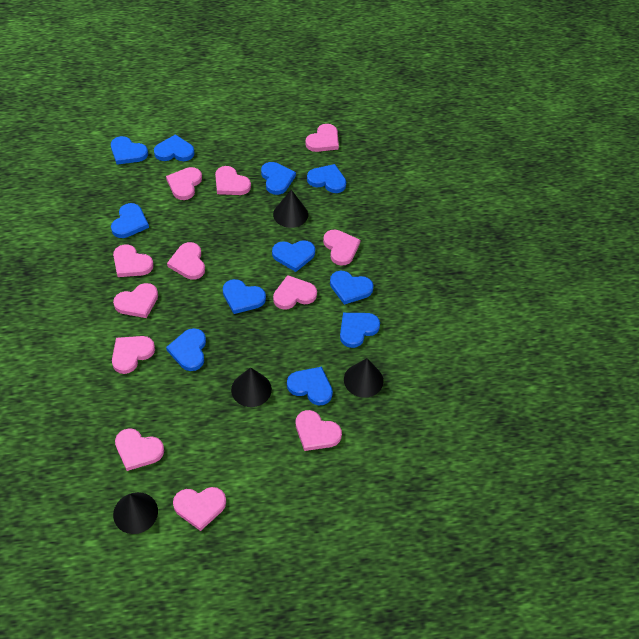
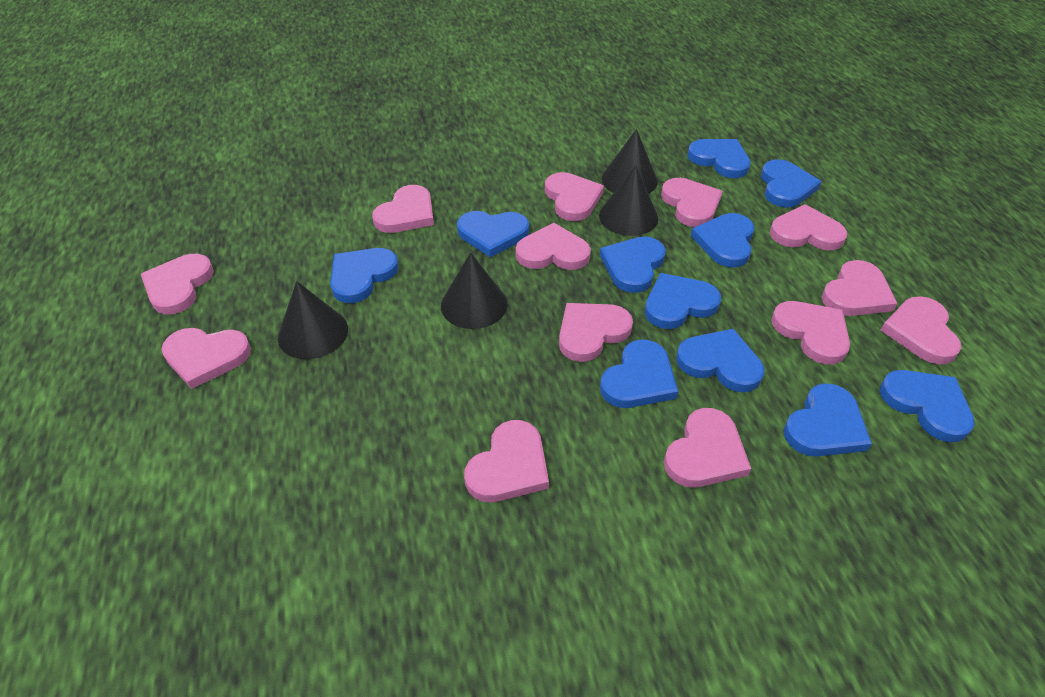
pink heart: [112,336,155,374] [113,244,154,277] [113,283,158,318] [115,428,164,471] [166,167,202,200] [167,242,205,280] [173,487,226,531] [215,166,251,195] [273,275,317,310] [296,410,342,451] [305,124,339,152] [323,230,360,266] = 12 -> [141,254,214,314] [161,328,251,389] [372,185,434,233] [464,420,549,502] [516,223,591,270] [545,172,604,221] [559,303,633,362] [661,178,723,227] [664,408,751,487] [770,204,847,250] [771,301,850,364] [822,260,898,316] [881,296,961,364] = 13

